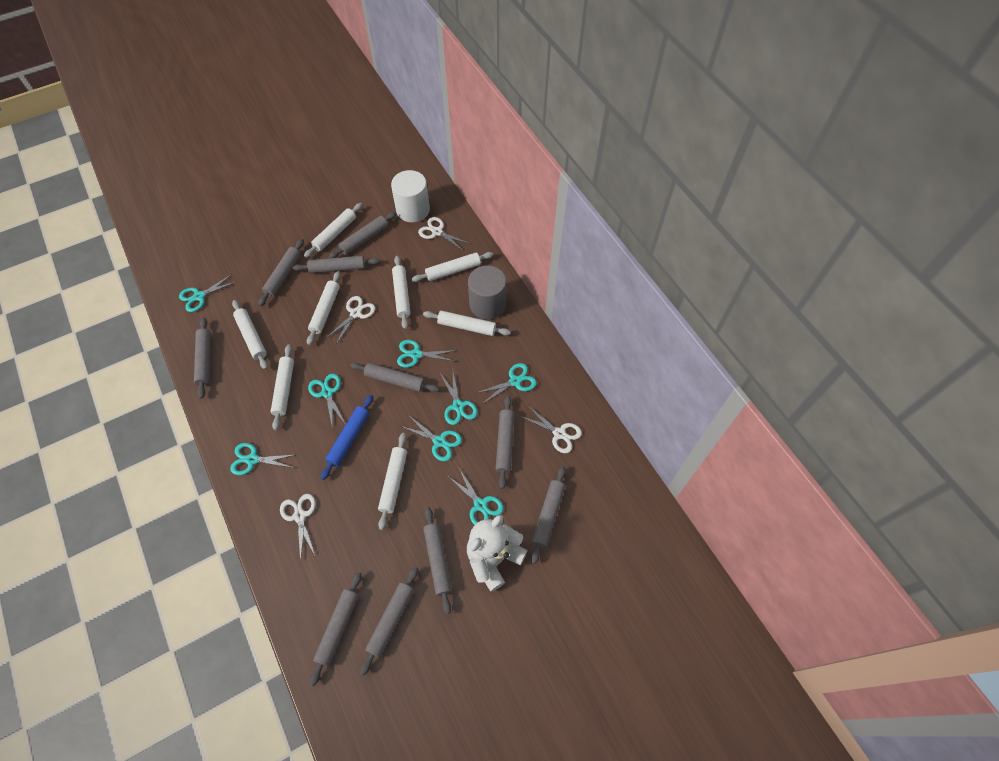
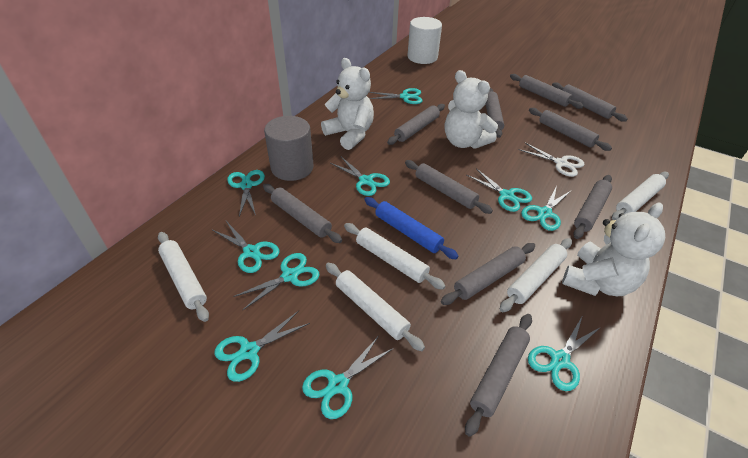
turquoise scissors: [179,274,236,312] [230,443,294,475] [308,374,345,430] [397,340,457,368] [401,415,462,461] [440,373,477,425] [449,468,504,525] [477,363,537,404] = 8 -> [213,221,279,273] [214,311,310,382] [227,170,265,217] [233,253,320,311] [302,337,394,419] [330,157,390,196] [369,88,422,104] [467,168,532,212] [521,186,572,231] [528,315,601,391] = 10
white rolling pin: [232,300,268,370] [270,344,294,430] [304,203,363,258] [307,271,341,345] [378,433,407,530] [392,256,411,329] [412,252,494,282] [423,311,511,336] = 8 -> [158,232,209,322] [326,263,425,351] [344,223,445,290] [500,238,572,312] [612,172,669,220] = 5
white scissors: [280,494,316,562] [326,296,375,344] [418,217,471,251] [520,406,582,453] = 4 -> [518,143,585,177] = 1
white teddy bear: [467,515,528,592] = 1 -> [321,58,374,150] [445,70,498,149] [562,202,665,296] = 3

